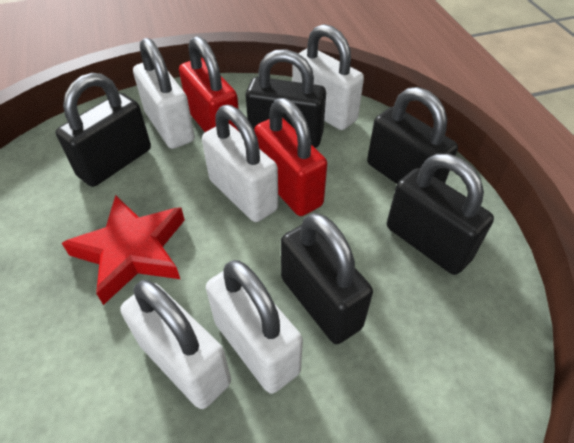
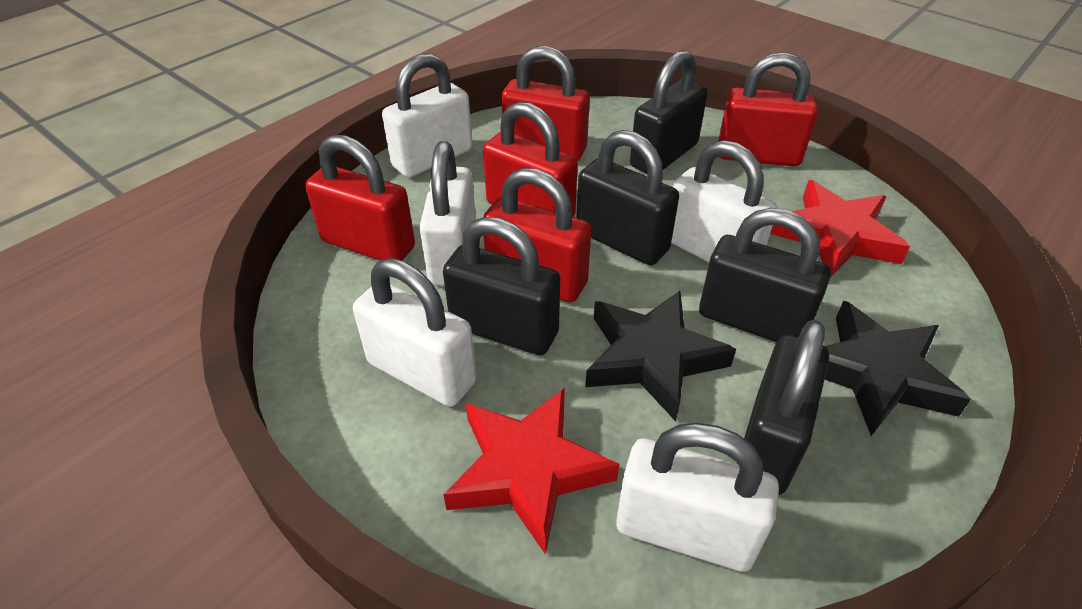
black star: none = 0 -> [585,291,736,421] [825,301,971,436] = 2
red padlock: [179,36,239,132] [254,98,327,216] = 2 -> [305,135,415,260] [483,102,578,217] [483,168,591,302] [502,46,590,161] [718,52,818,167] = 5
red star: [62,195,185,305] = 1 -> [443,388,620,554] [770,180,910,278] = 2

